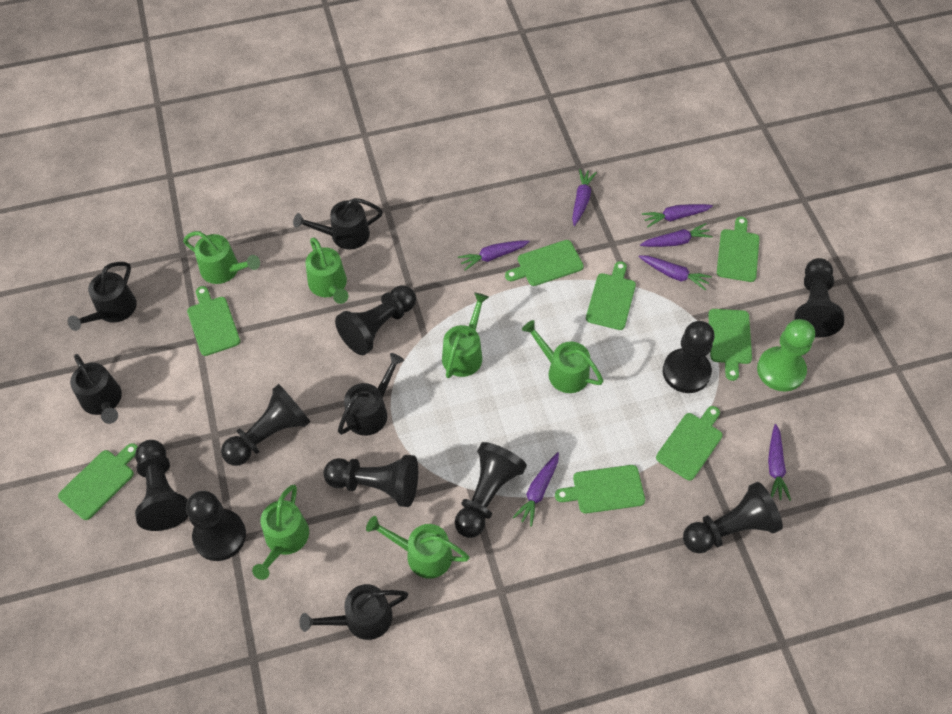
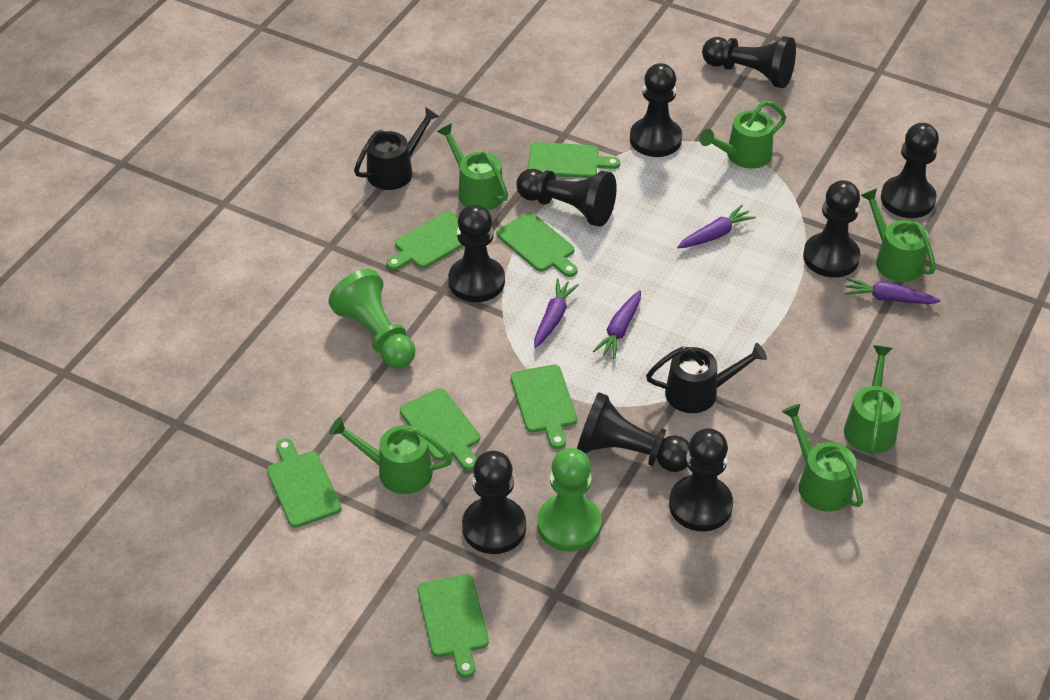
black watering can: [68,262,137,331] [70,354,122,424] [293,198,383,250] [299,584,408,640] [338,353,404,436] = 5 -> [354,107,440,190] [646,343,767,413] = 2
green cutting board: [58,443,138,520] [187,286,240,356] [505,240,584,286] [555,465,645,514] [586,261,636,330] [656,406,722,481] [708,309,752,381] [717,217,760,282] = 8 -> [267,438,342,528] [386,211,463,270] [400,388,480,470] [418,574,489,678] [497,212,577,277] [511,365,577,449] [528,142,620,178] = 7
green pawn: [757,319,815,391] = 1 -> [329,269,415,369] [537,448,601,551] = 2
purple carrot: [458,240,530,271] [513,452,559,527] [572,169,597,226] [639,255,712,291] [640,223,713,247] [642,204,713,227] [768,424,791,501] = 7 -> [534,279,579,348] [593,290,641,359] [677,205,756,249] [844,278,941,304] = 4

